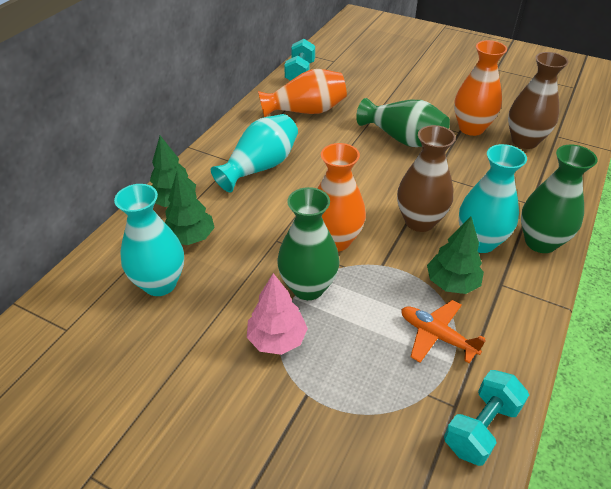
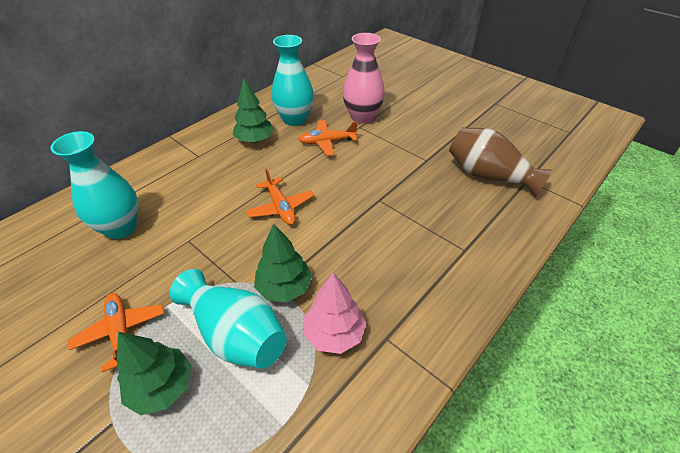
brown vase: [397,125,456,232] [508,52,569,149] = 2 -> [449,127,553,197] = 1
green vase: [277,187,340,300] [356,98,450,147] [521,145,598,253] = 3 -> none = 0
orange plane: [401,300,486,364] = 1 -> [68,293,165,373] [246,168,314,225] [298,120,358,156] = 3
orange vase: [258,69,347,117] [317,143,366,252] [454,40,507,136] = 3 -> none = 0
pink vase: none = 0 -> [343,33,385,124] = 1
turquoise dumbbell: [284,39,315,81] [444,370,529,466] = 2 -> none = 0

